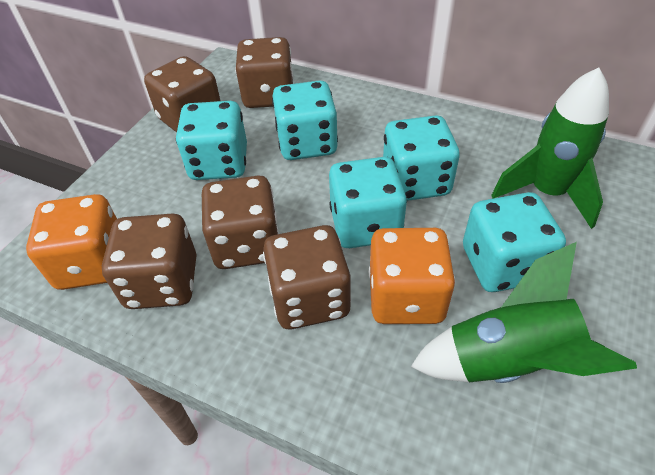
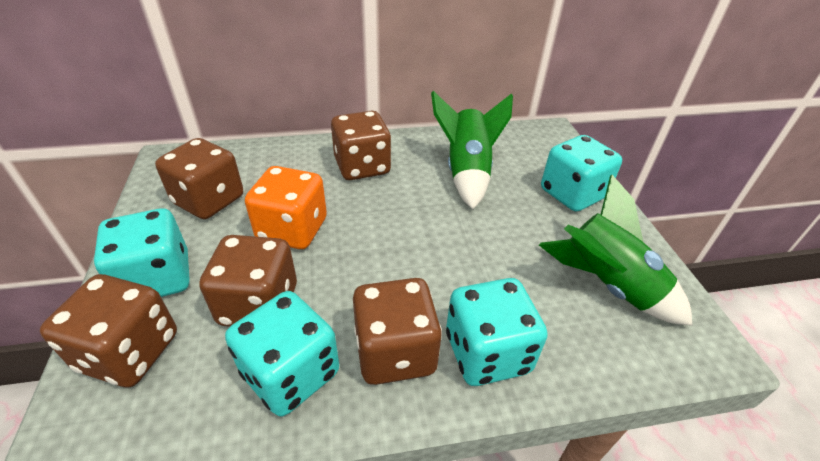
orange dice: [26,194,117,290] [369,228,455,324] = 2 -> [245,166,327,249] = 1
turquoise dice: [176,101,247,180] [272,80,338,160] [329,157,407,248] [383,115,460,201] [463,192,566,292] = 5 -> [94,209,189,297] [225,291,339,417] [446,278,547,386] [541,135,622,211] = 4

